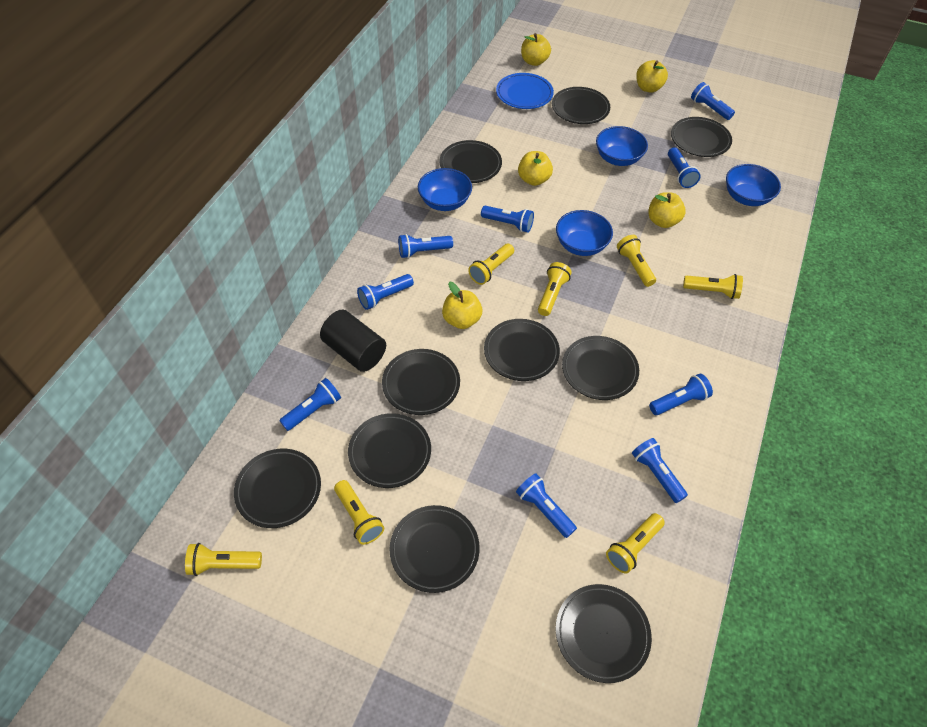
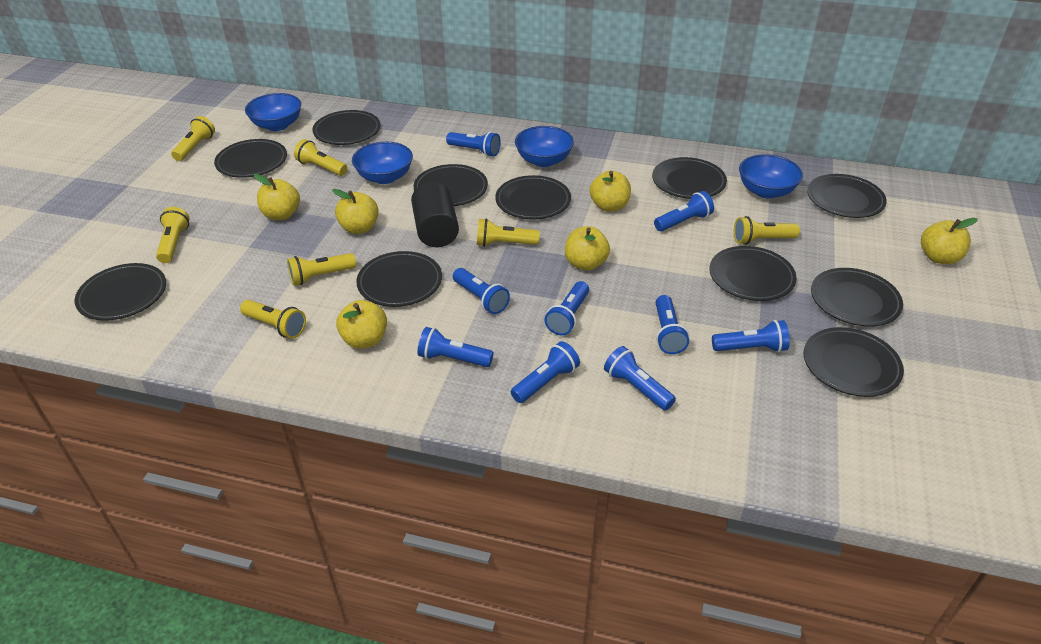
black plate: [234,449,321,528] [348,413,431,488] [382,349,460,415] [390,505,480,593] [439,140,502,183] [484,319,560,381] [552,87,610,124] [556,584,652,683] [562,336,639,400] [671,117,732,157] = 10 -> [75,263,166,321] [214,139,287,178] [312,110,381,145] [356,251,442,307] [413,164,488,206] [495,175,571,220] [652,157,727,199] [709,246,796,301] [804,327,904,397] [807,174,887,218] [811,268,903,327] = 11
blue plate: [496,73,554,109] = 1 -> none = 0
yellow apple: [442,282,482,329] [518,151,553,186] [521,33,551,66] [636,60,668,93] [648,192,686,228] = 5 -> [254,174,300,220] [332,189,379,234] [336,300,387,349] [565,226,610,271] [589,171,631,212] [921,218,978,264] = 6

